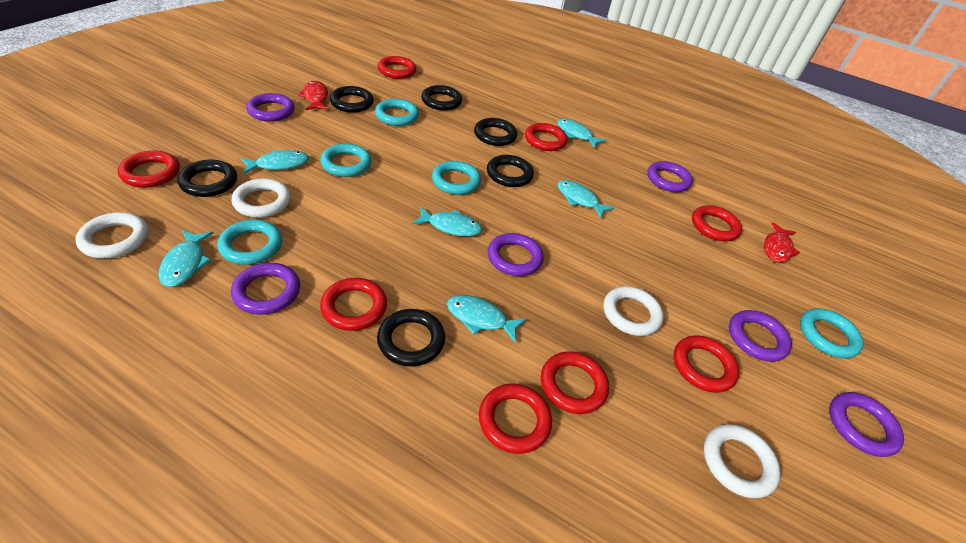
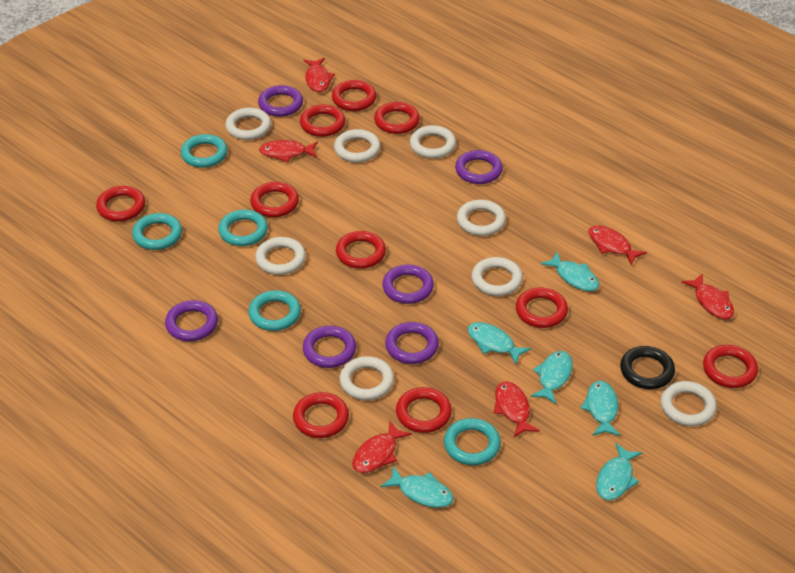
black ring: [177,160,237,197] [330,86,374,113] [377,309,445,366] [421,85,462,111] [474,118,517,146] [487,155,534,187] = 6 -> [620,346,675,389] = 1
red fish: [298,81,329,110] [764,222,800,263] = 2 -> [259,140,318,162] [304,58,335,92] [352,421,412,473] [493,382,540,438] [588,226,647,265] [681,273,734,319] = 6
red ring: [118,151,180,188] [320,278,387,331] [378,56,417,79] [479,384,552,454] [525,123,567,151] [541,351,609,414] [673,335,739,393] [692,205,742,241] = 8 -> [96,186,145,221] [250,182,299,217] [293,392,349,438] [300,104,346,137] [332,80,377,111] [336,231,386,269] [374,102,420,134] [396,387,452,433] [516,287,568,328] [703,345,758,388] = 10
white ring: [76,212,149,259] [231,178,291,218] [604,286,664,336] [704,424,781,498] = 4 -> [225,108,271,140] [255,237,306,275] [334,129,381,163] [339,356,394,400] [410,125,456,158] [457,200,506,236] [472,257,523,296] [660,381,717,426] = 8

